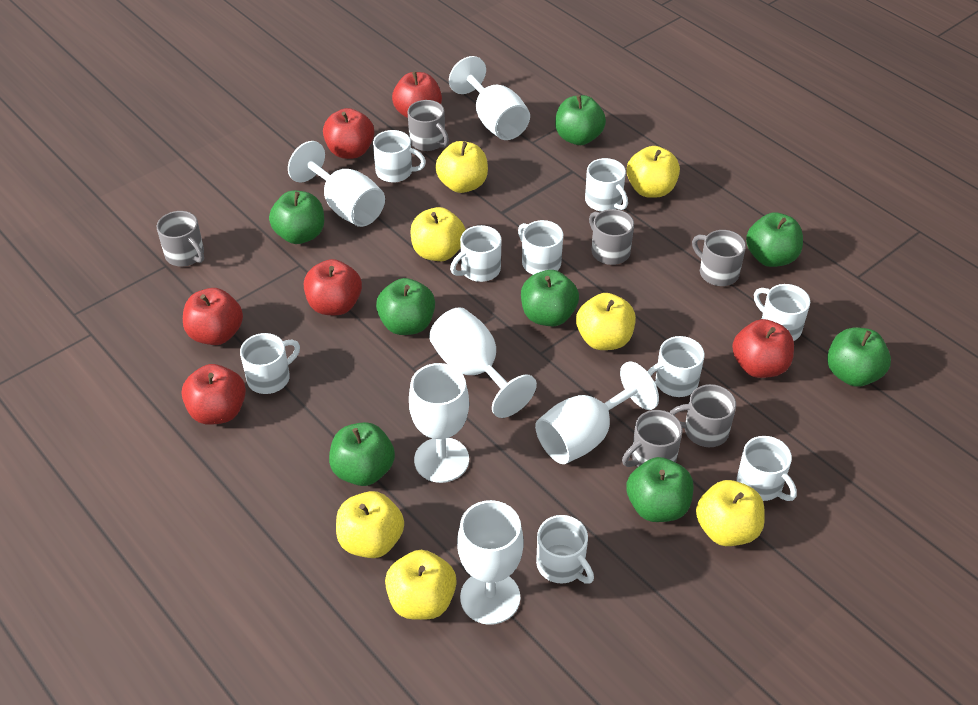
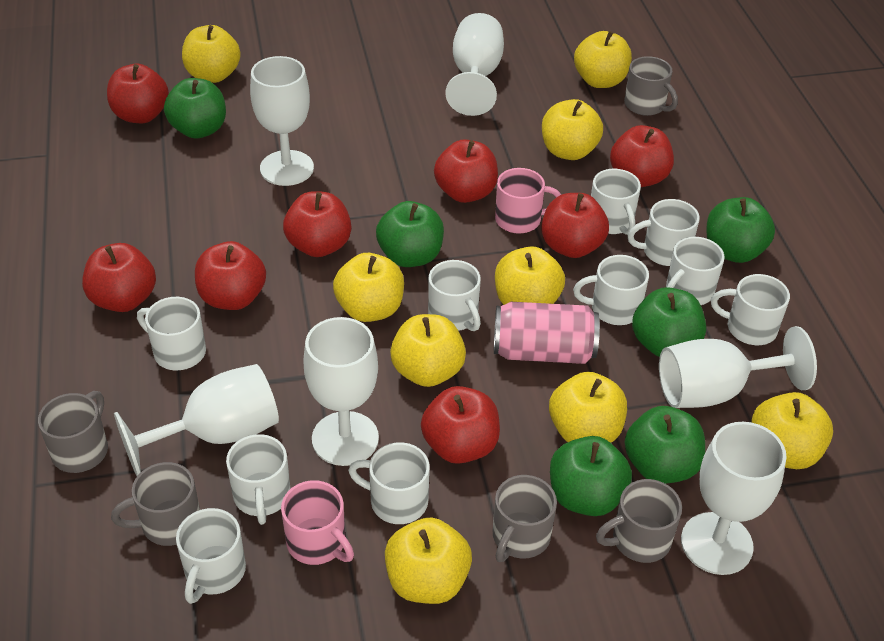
green apple: [269,191,324,244] [329,422,395,486] [376,278,435,335] [521,270,579,326] [555,95,606,145] [626,457,694,522] [746,213,803,267] [827,327,891,387] = 8 -> [164,78,226,139] [376,201,444,267] [550,436,632,516] [625,406,705,484] [632,287,706,357] [707,197,775,263] = 6
grey mug: [157,211,204,266] [407,100,449,151] [589,209,634,265] [622,410,683,467] [669,384,736,447] [692,230,746,286] = 6 -> [38,391,108,473] [111,462,200,546] [493,475,557,562] [596,479,682,563] [624,56,678,116] = 5
pink can: none = 0 -> [494,302,600,364] = 1
pink mug: none = 0 -> [281,480,354,565] [495,168,561,234] = 2
red apple: [182,364,246,425] [183,288,243,345] [304,259,362,315] [323,108,374,159] [392,71,442,118] [732,319,794,378] = 6 -> [82,243,156,312] [107,64,169,123] [195,241,266,310] [283,191,351,257] [421,386,500,464] [434,139,498,203] [541,193,609,258] [610,125,674,187] = 8
white mug: [240,333,300,394] [373,130,426,183] [450,225,501,282] [518,220,563,275] [536,515,594,584] [585,158,628,212] [647,336,705,397] [737,436,797,501] [754,284,810,341] = 9 -> [137,297,206,370] [176,508,246,604] [226,434,291,525] [348,442,430,524] [428,260,481,331] [573,255,649,325] [591,169,641,235] [627,199,700,266] [666,237,725,305] [711,274,790,345] = 10
yellow apple: [336,491,404,558] [385,550,457,620] [410,207,466,261] [435,141,488,193] [576,293,636,350] [627,146,680,198] [696,480,765,546] = 7 -> [182,25,241,83] [333,253,404,322] [385,517,472,604] [390,314,466,387] [495,246,565,305] [542,99,603,160] [549,372,627,443] [574,31,632,88] [751,392,833,469] = 9

